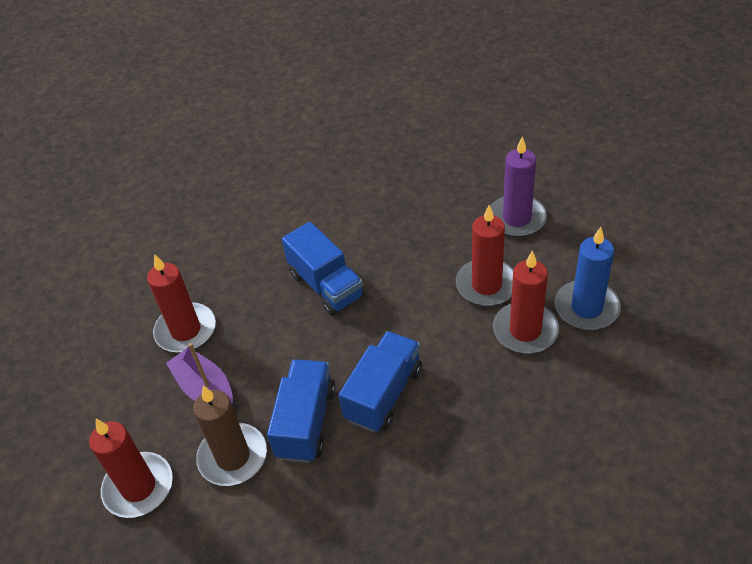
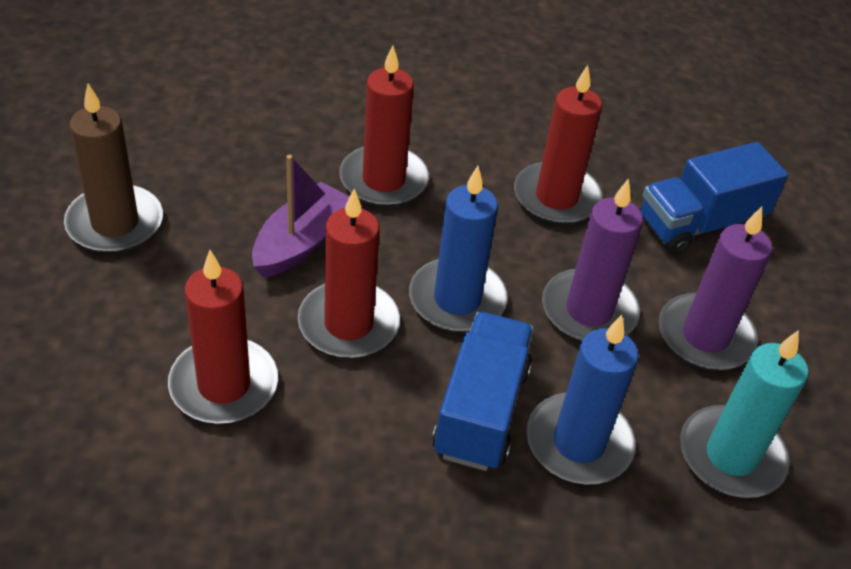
blue candle: [555,227,621,330] = 1 -> [409,166,508,333] [526,315,638,485] = 2
blue truck: [267,360,336,463] [282,222,364,316] [339,331,422,433] = 3 -> [432,312,534,471] [640,142,788,255] = 2
purple candle: [490,136,547,237] = 1 -> [542,178,643,342] [659,207,772,371] = 2
turquoise candle: none = 0 -> [680,330,809,498] = 1

